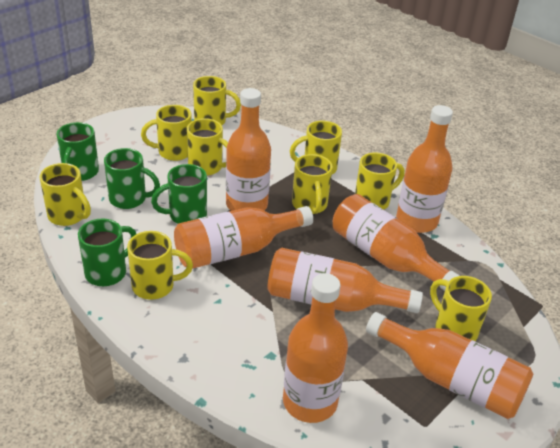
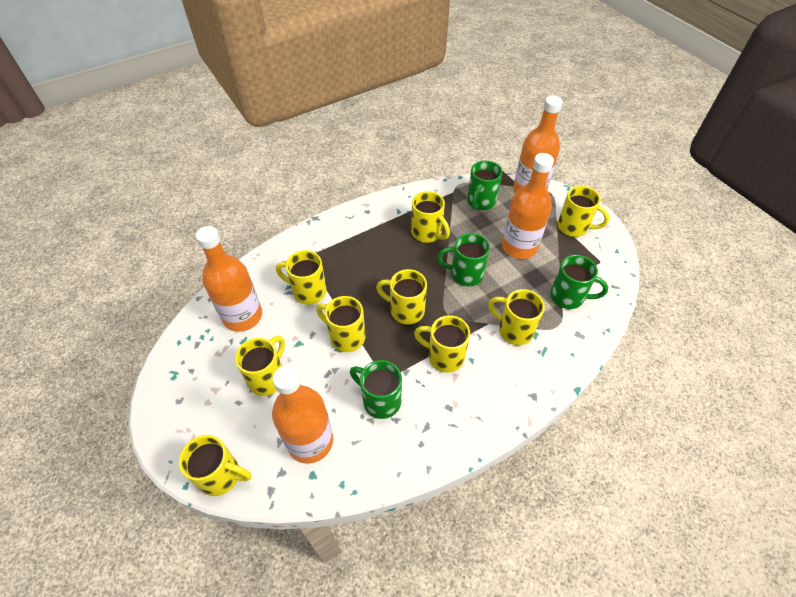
orange bottle: [174,206,313,269] [226,88,271,211] [267,248,423,313] [283,273,348,423] [333,194,460,291] [366,312,533,419] [396,105,453,233] = 7 -> [196,226,262,332] [272,366,333,464] [501,153,554,259] [513,96,563,193] = 4

